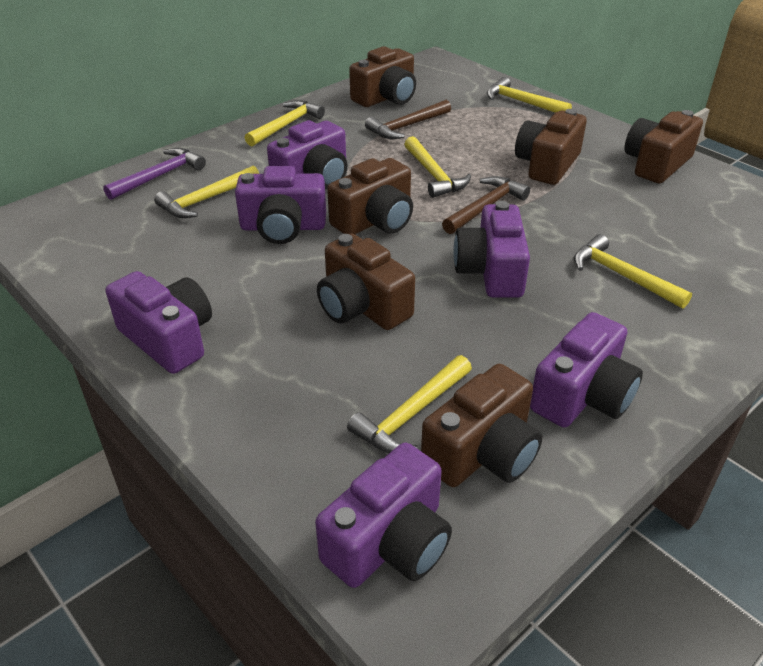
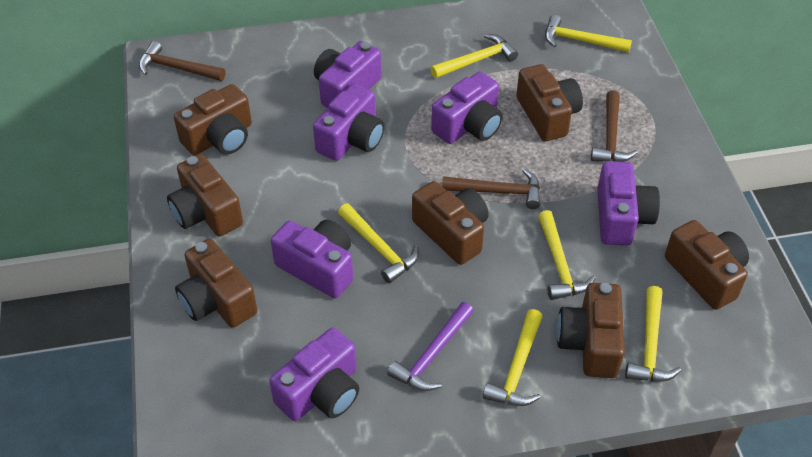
brown camera: [317,233,415,330] [327,158,413,234] [349,46,416,107] [421,364,542,487] [515,109,587,185] [625,110,703,183] = 6 -> [167,154,243,236] [174,84,252,155] [175,239,257,328] [412,181,489,265] [516,64,583,141] [557,283,625,378] [665,220,749,310] = 7
brown hammer: [365,100,451,139] [442,176,530,234] = 2 -> [139,41,225,81] [442,169,540,209] [591,90,638,162] = 3

